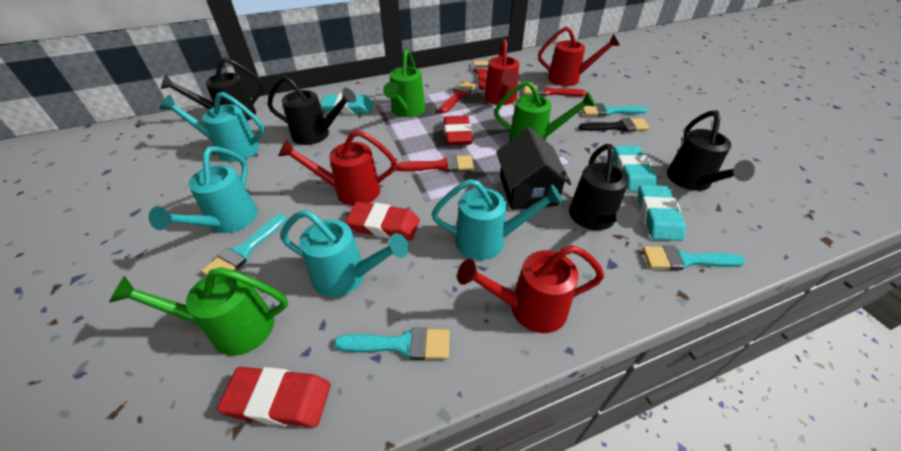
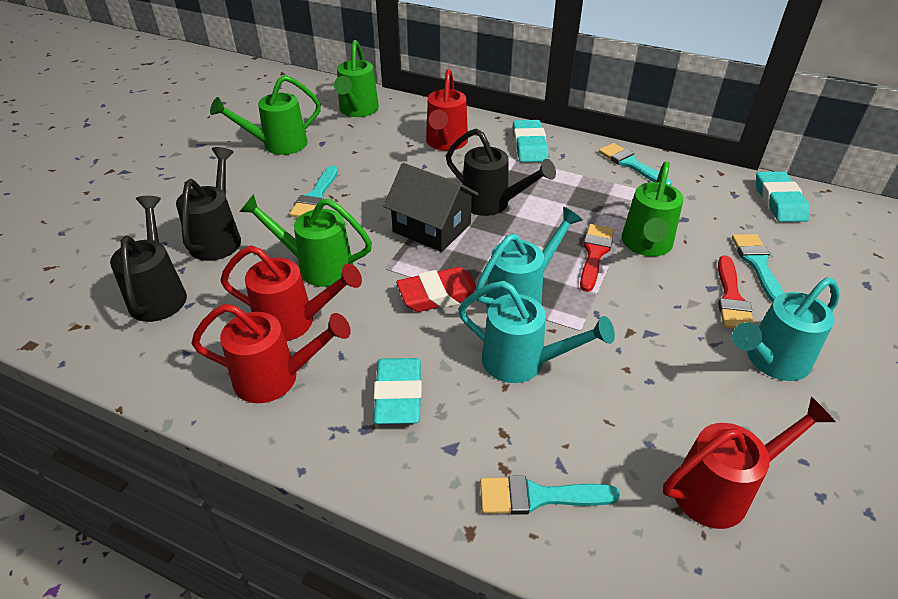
black brush: [579,118,650,132] = 1 -> none = 0
black watering can: [161,57,264,121] [267,76,356,145] [569,144,640,230] [667,110,755,191] = 4 -> [110,196,187,322] [176,147,241,261] [446,128,556,216] = 3
green watering can: [109,267,288,356] [383,49,425,117] [494,81,595,141] = 3 -> [210,75,321,155] [239,194,372,287] [334,40,379,117] [622,162,684,256] = 4
red brush: [396,155,474,172] [439,81,476,113] [473,61,488,90] [524,84,586,96] = 4 -> [580,224,614,292] [718,255,754,329] = 2
red eraser: [217,367,331,427] [345,202,420,241] [444,115,473,145] = 3 -> [396,267,476,312] = 1
turquoise watering can: [149,146,258,233] [160,92,265,162] [281,210,409,297] [432,179,563,260] = 4 -> [458,281,615,383] [474,207,583,309] [732,277,840,381] = 3

